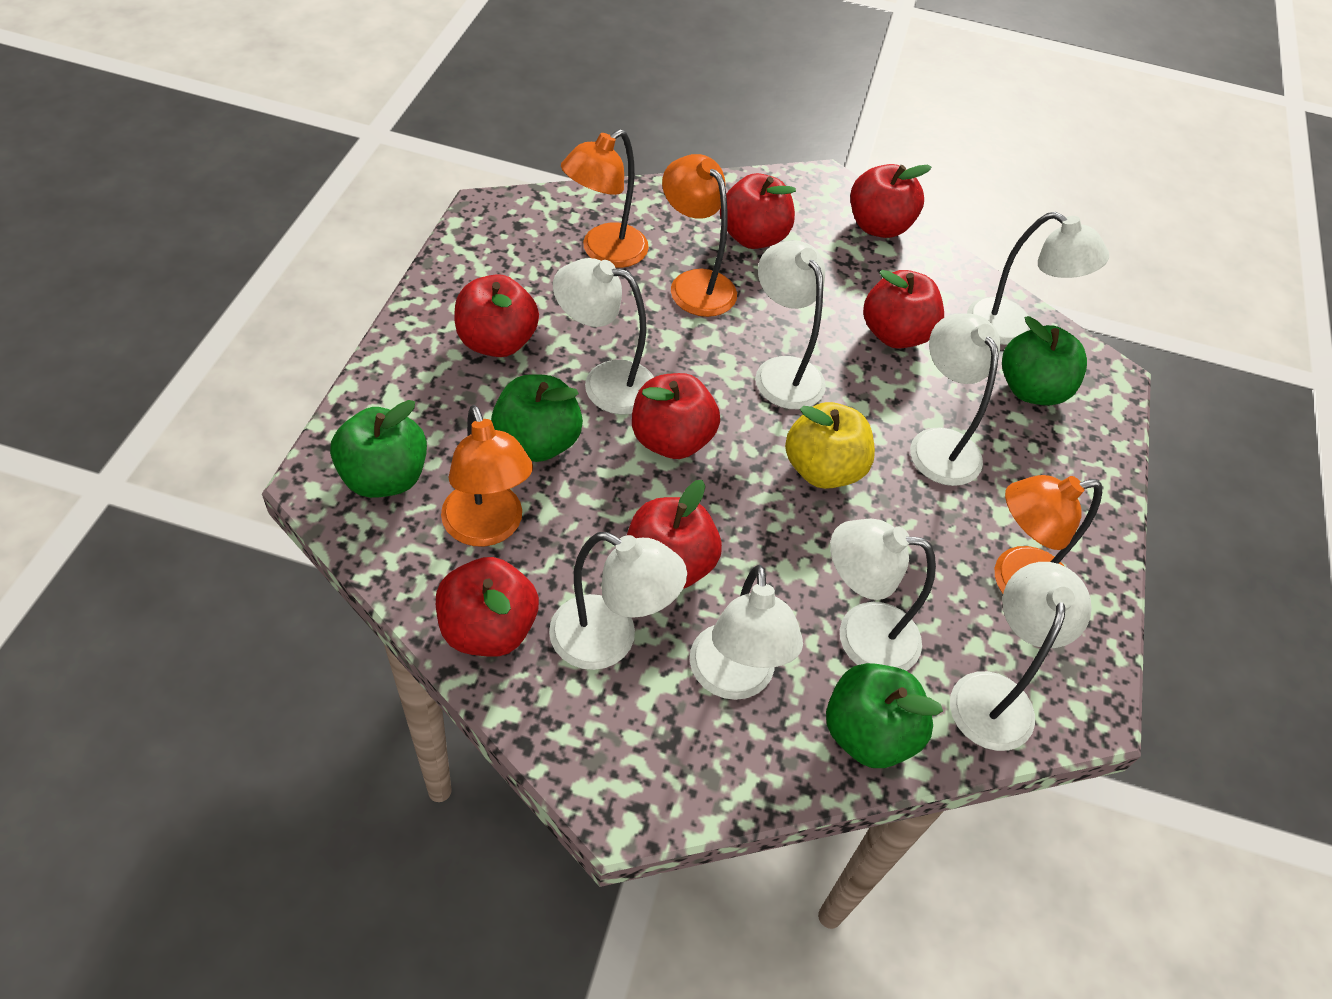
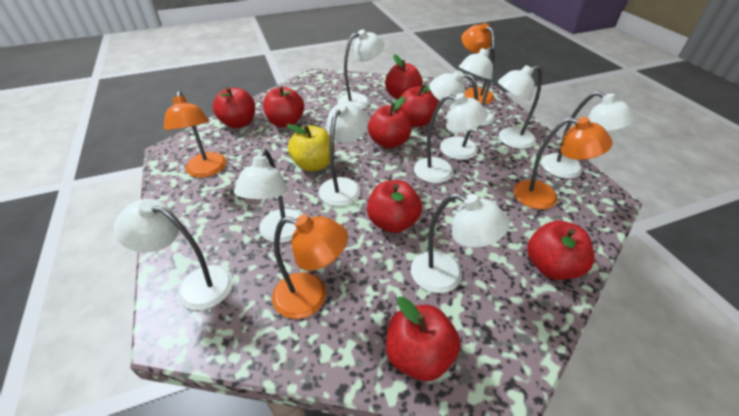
green apple: [330,400,427,498] [491,374,583,462] [826,663,943,768] [1002,316,1087,405] = 4 -> none = 0
red apple: [436,557,539,657] [454,274,539,357] [627,480,722,589] [632,373,720,459] [720,173,796,249] [850,164,931,238] [863,270,944,349] = 7 -> [213,87,255,128] [263,86,304,127] [367,180,422,233] [368,96,412,149] [385,55,422,99] [386,297,460,381] [400,84,438,127] [527,221,595,280] = 8
white lamp: [549,532,687,670] [553,258,654,415] [690,565,803,700] [755,240,826,409] [830,519,936,671] [910,314,1000,486] [950,562,1092,751] [967,212,1109,345] = 8 -> [114,199,233,310] [234,149,302,243] [318,102,368,206] [338,29,384,109] [411,193,510,293] [414,93,488,183] [429,70,478,160] [459,47,495,126] [498,65,542,149] [541,91,635,179] = 10

